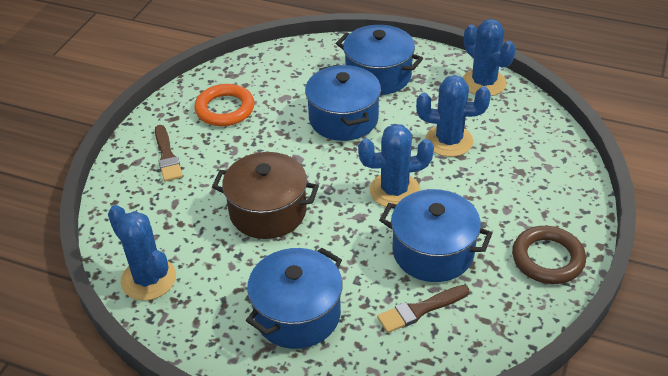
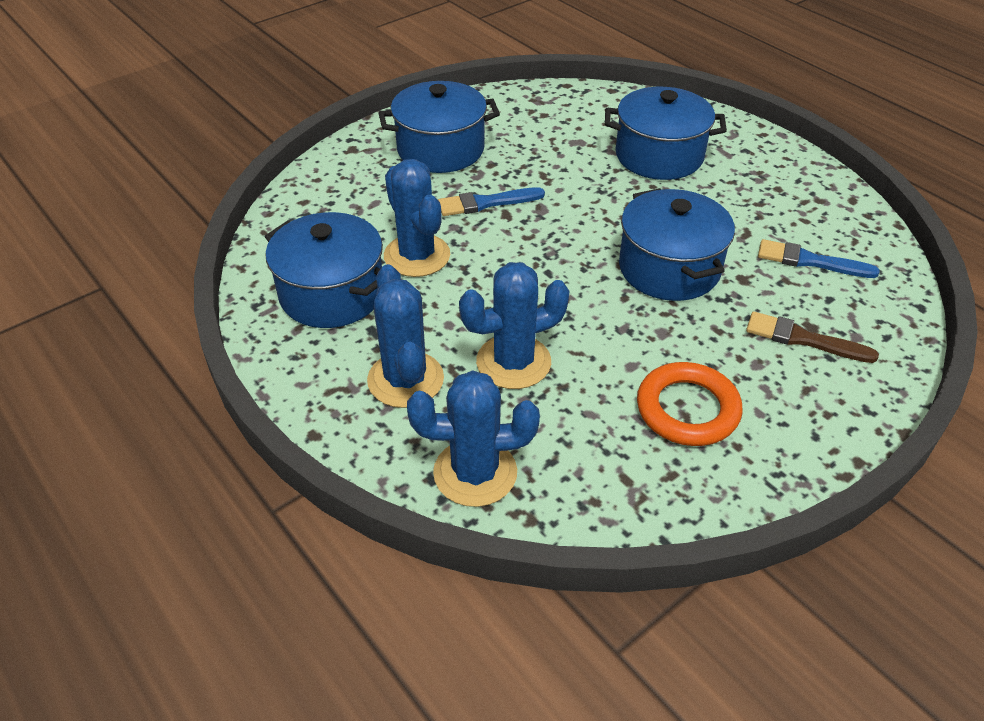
blue brush: none = 0 -> [438,187,545,216] [758,239,880,278] = 2
brown brush: [155,125,183,182] [377,285,469,333] = 2 -> [746,311,879,363] = 1
brown pot: [212,152,319,239] = 1 -> none = 0
brown ring: [512,226,586,284] = 1 -> none = 0

